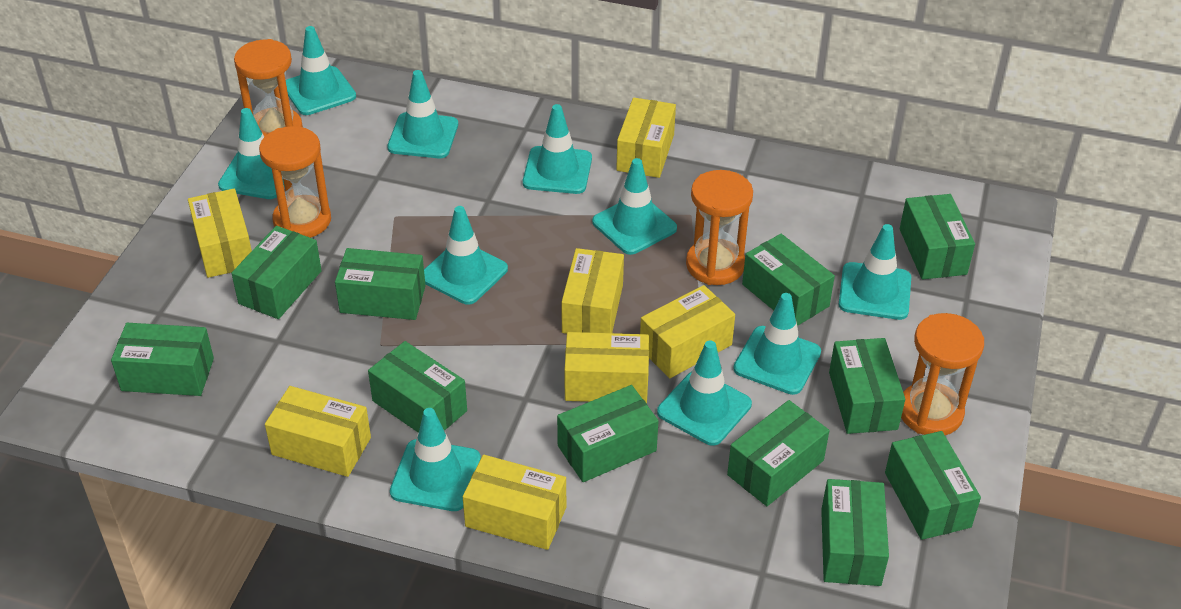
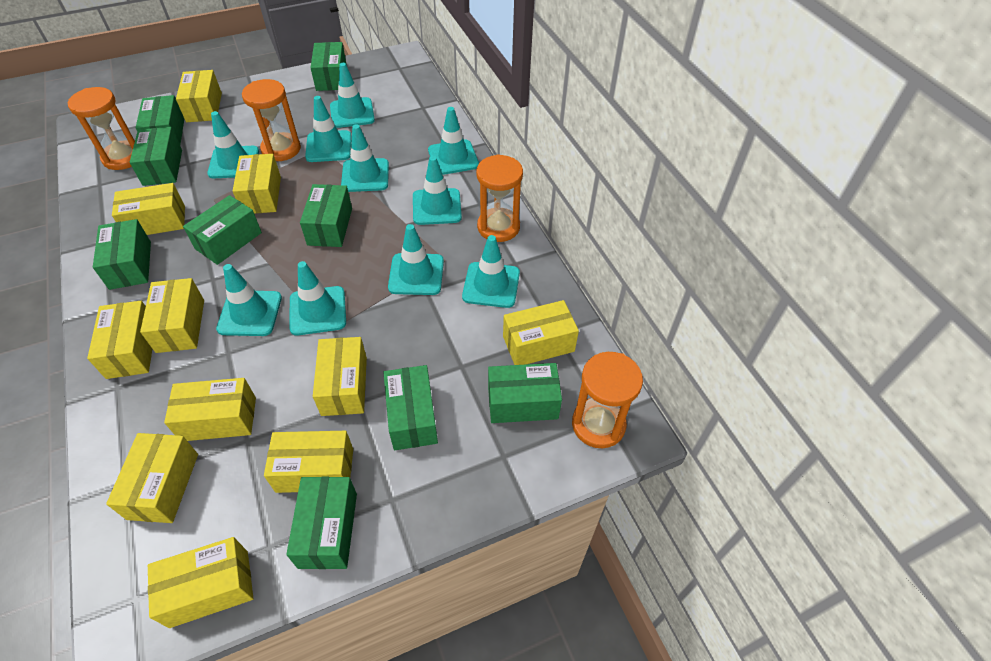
green box: [111,323,214,396] [231,226,322,319] [335,248,426,320] [368,341,467,432] [557,385,659,482] [727,400,829,506] [742,234,835,326] [821,479,889,586] [829,338,905,434] [885,431,981,540] [900,194,975,279] = 11 -> [93,219,151,290] [130,127,182,186] [136,95,184,144] [183,195,262,265] [286,477,357,569] [300,184,352,247] [310,42,347,91] [383,365,438,450] [488,363,562,423] = 9
yellow box: [188,189,252,278] [265,386,371,477] [463,455,566,550] [561,248,624,334] [564,332,649,403] [616,98,676,178] [640,285,735,378] = 7 -> [87,301,152,379] [106,433,198,523] [112,183,185,235] [140,278,204,353] [148,537,253,628] [164,378,256,441] [176,70,222,122] [233,154,281,213] [264,431,353,493] [313,337,367,416] [503,300,579,365] = 11

